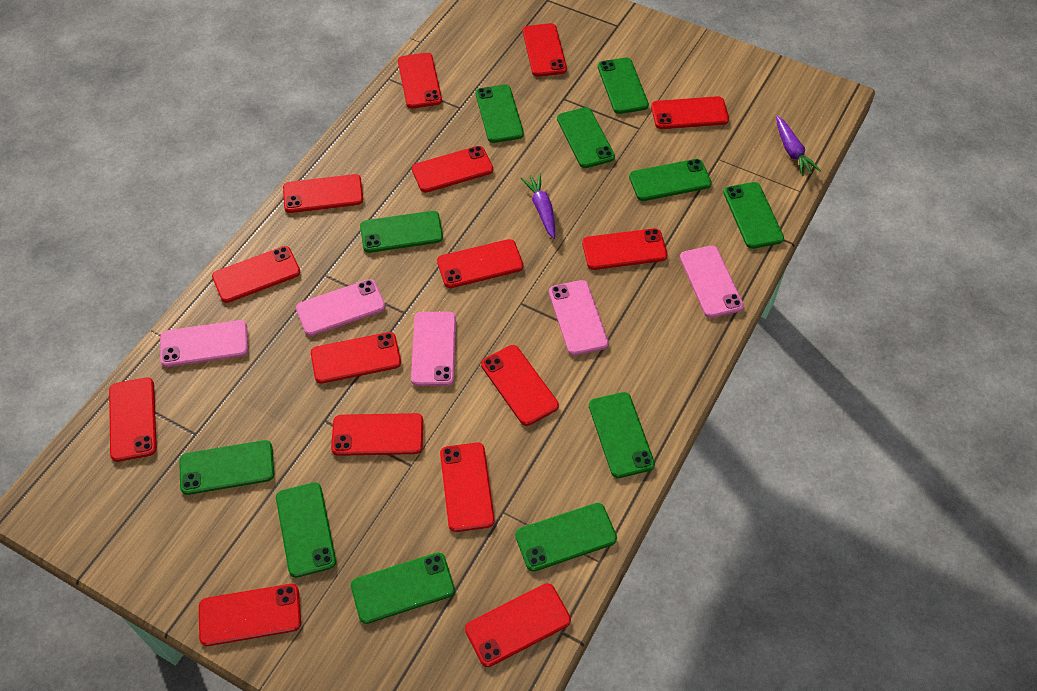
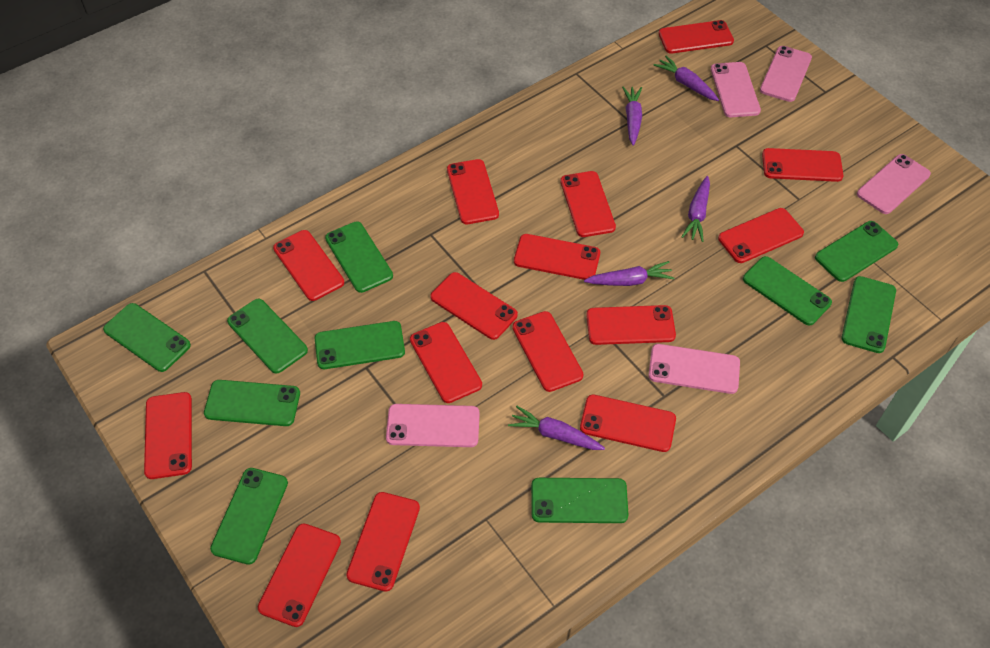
green phone: [179,440,274,495] [276,482,336,578] [351,552,455,624] [360,211,443,253] [476,84,524,143] [515,503,617,572] [557,107,615,168] [589,392,655,478] [598,58,649,114] [629,159,712,201] [723,182,784,249] = 11 -> [103,303,191,372] [204,380,300,426] [210,468,288,565] [227,299,308,373] [315,321,405,369] [325,222,393,293] [531,478,628,523] [743,256,832,326] [815,221,898,282] [841,276,896,353] = 10
purple carrot: [521,173,555,239] [776,116,821,176] = 2 -> [508,406,605,450] [584,261,675,286] [622,87,642,146] [653,56,719,101] [681,176,710,242] = 5

